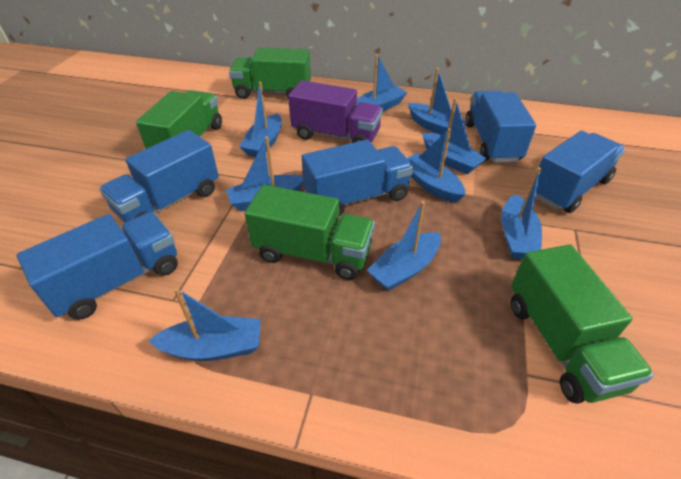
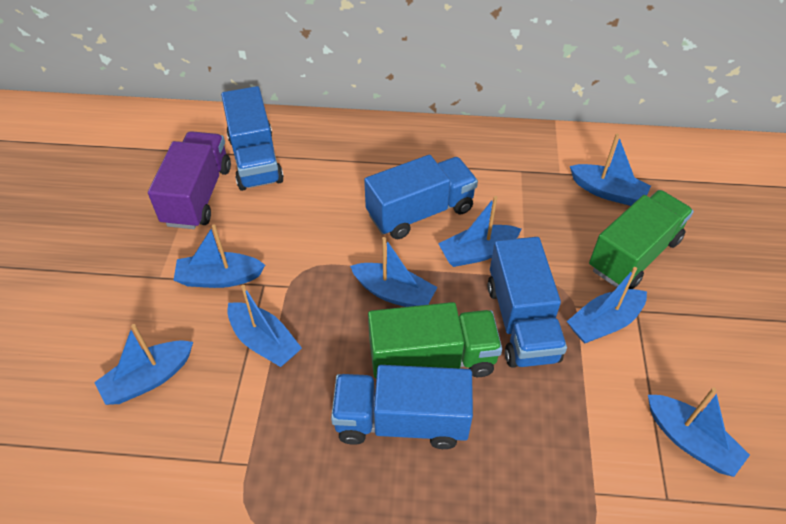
blue boat: [148,287,260,361] [226,136,304,211] [240,82,282,157] [357,54,408,111] [367,201,441,291] [407,128,465,203] [408,68,467,135] [422,98,487,174] [501,167,542,259] = 9 -> [94,324,193,405] [173,224,265,288] [227,285,302,367] [350,237,437,307] [438,196,522,267] [567,267,647,344] [570,134,651,206] [648,387,750,477] = 8
blue truck: [17,212,178,320] [99,130,219,223] [302,140,413,216] [465,91,536,163] [535,131,625,213] = 5 -> [221,86,284,191] [331,365,473,449] [364,155,478,239] [487,237,567,368] = 4
green truck: [136,90,222,149] [229,48,311,99] [244,185,375,280] [511,245,654,404] = 4 -> [368,302,502,378] [589,190,694,289] = 2

